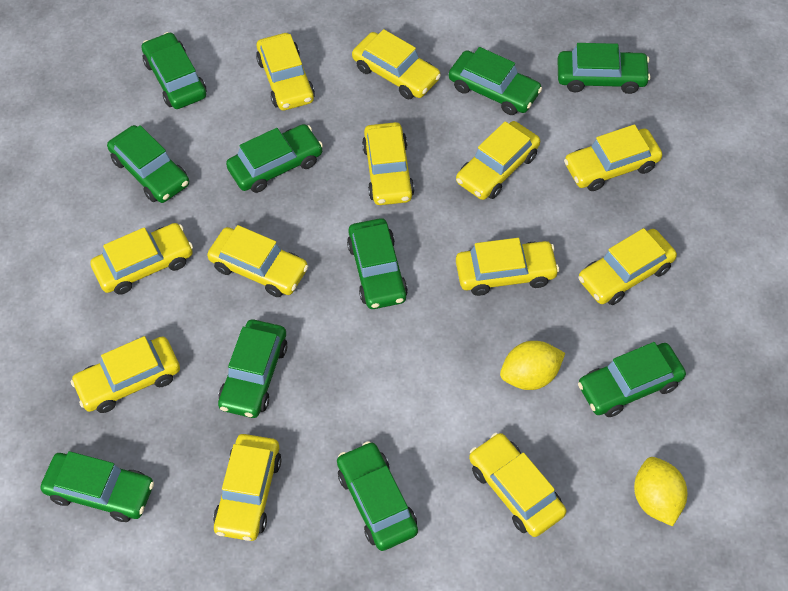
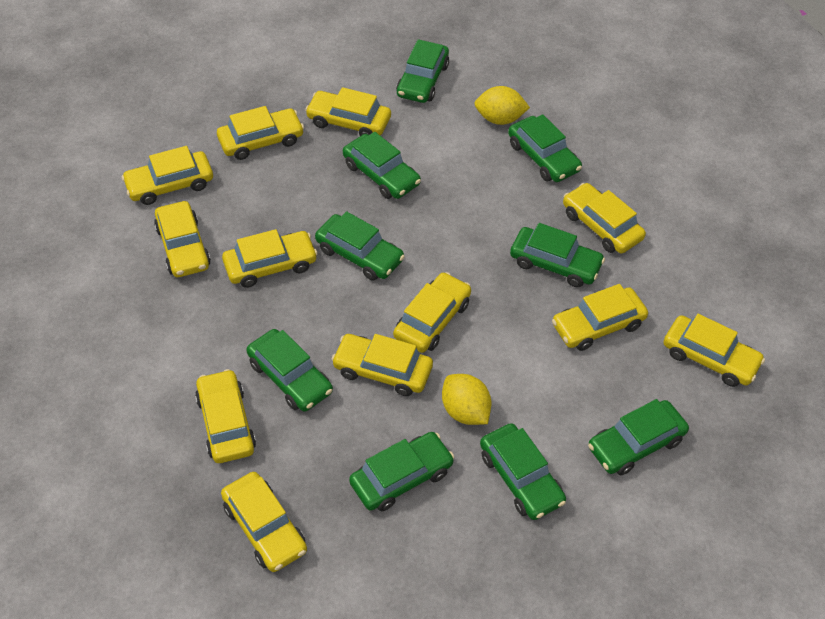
green car: [41,451,154,522] [107,125,189,203] [141,32,207,109] [218,320,287,418] [226,124,323,193] [337,441,418,551] [347,218,408,309] [449,47,542,115] [557,43,651,94] [578,342,686,417] = 10 -> [246,329,333,412] [315,211,405,280] [343,132,421,199] [349,432,454,511] [396,39,449,103] [480,423,566,520] [508,114,582,182] [510,223,605,287] [588,399,689,475] = 9

